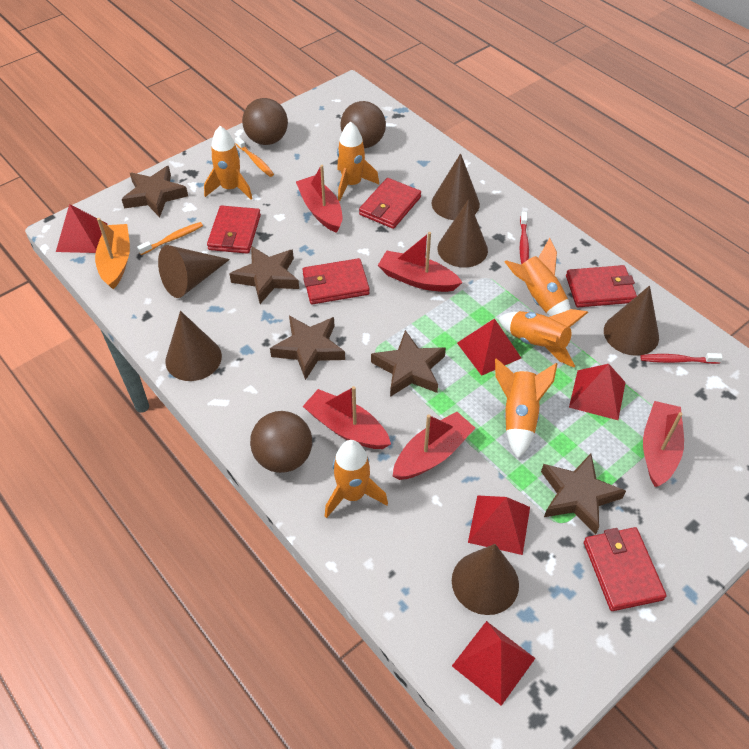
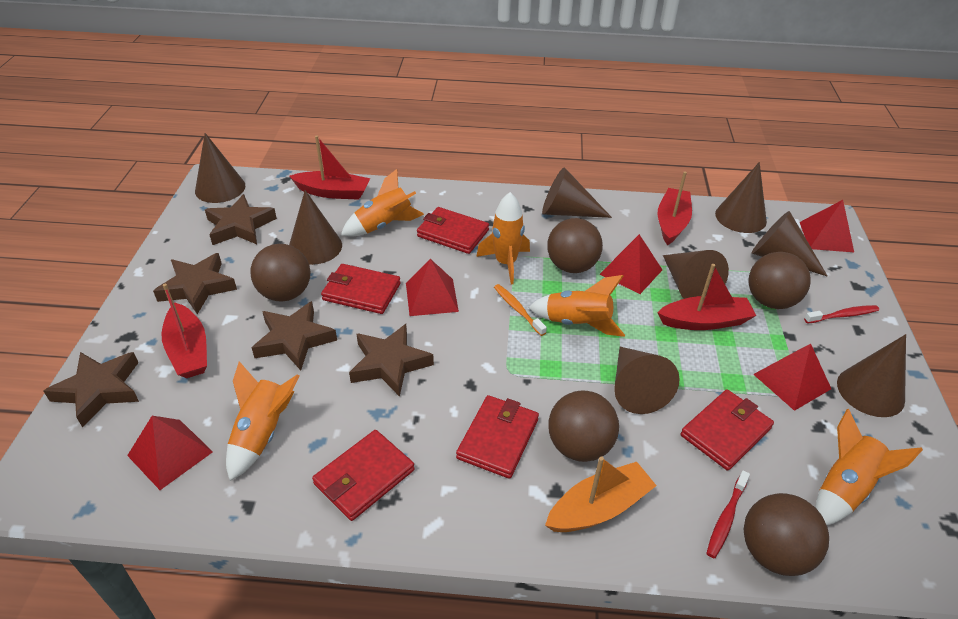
brown ball: [242,98,288,145] [250,411,312,473] [340,101,386,148] = 3 -> [251,244,310,302] [547,218,603,273] [548,391,619,462] [744,493,829,576] [749,252,811,309] = 5
brown cone: [158,245,230,298] [166,311,222,381] [432,153,480,220] [438,199,488,268] [452,544,519,615] [604,286,659,356] = 6 -> [195,133,246,203] [289,190,342,265] [542,167,612,218] [614,347,680,414] [663,250,729,299] [715,162,767,233] [752,211,827,276] [837,334,906,417] = 8
orange rocket: [204,126,253,200] [325,440,388,518] [337,121,379,201] [495,358,557,459] [498,309,588,368] [505,238,571,316] = 6 -> [226,361,300,481] [341,169,424,237] [476,192,530,284] [528,275,625,337] [815,409,923,525] = 5
orange toothbrush: [137,222,203,255] [235,137,274,177] = 2 -> [494,284,547,336] = 1
red boat: [296,165,342,233] [303,386,391,449] [378,232,463,292] [392,412,475,480] [643,401,684,487] = 5 -> [162,284,207,378] [289,135,370,200] [657,264,756,330] [658,171,692,245] = 4

